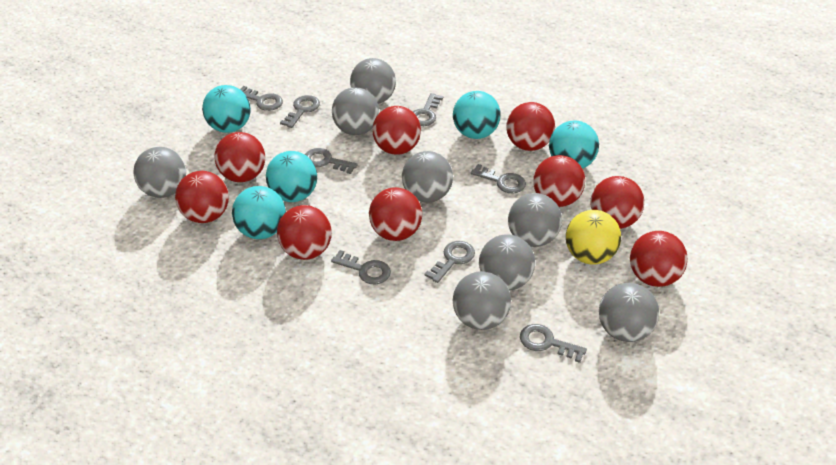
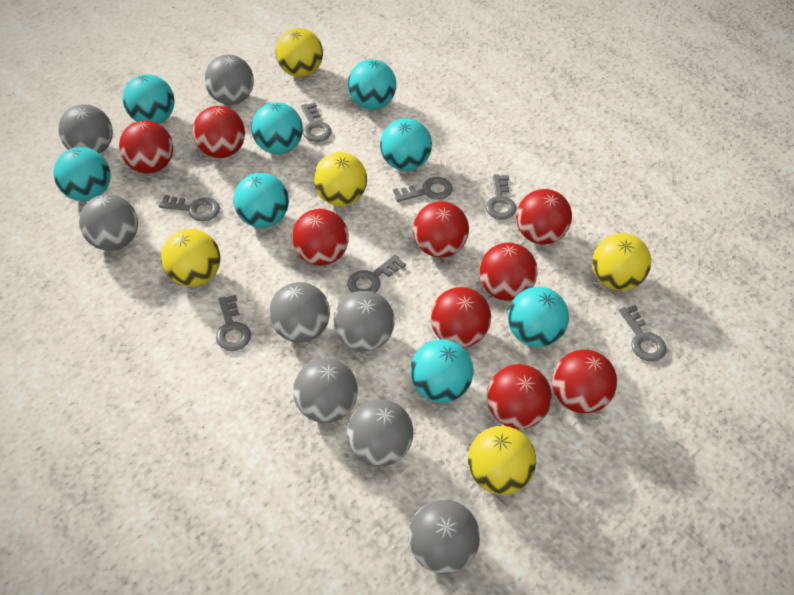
grey key: [240,86,283,111] [280,95,320,128] [305,148,357,174] [331,250,391,284] [413,93,443,126] [425,241,475,283] [471,164,526,193] [520,324,587,363] = 8 -> [159,195,220,221] [216,295,251,351] [301,103,332,142] [347,255,406,293] [393,177,453,202] [486,175,516,220] [619,305,667,361] = 7
turquoise ball: [202,85,251,133] [232,186,286,239] [266,151,317,202] [453,91,501,139] [549,121,599,169] = 5 -> [54,147,111,201] [123,74,174,124] [234,173,289,228] [251,102,303,154] [348,59,396,110] [380,118,432,171] [410,339,473,403] [508,287,569,347] = 8
yellow ball: [566,210,621,265] = 1 -> [161,229,220,287] [275,28,323,77] [313,152,367,206] [468,426,536,495] [592,233,651,290] = 5

